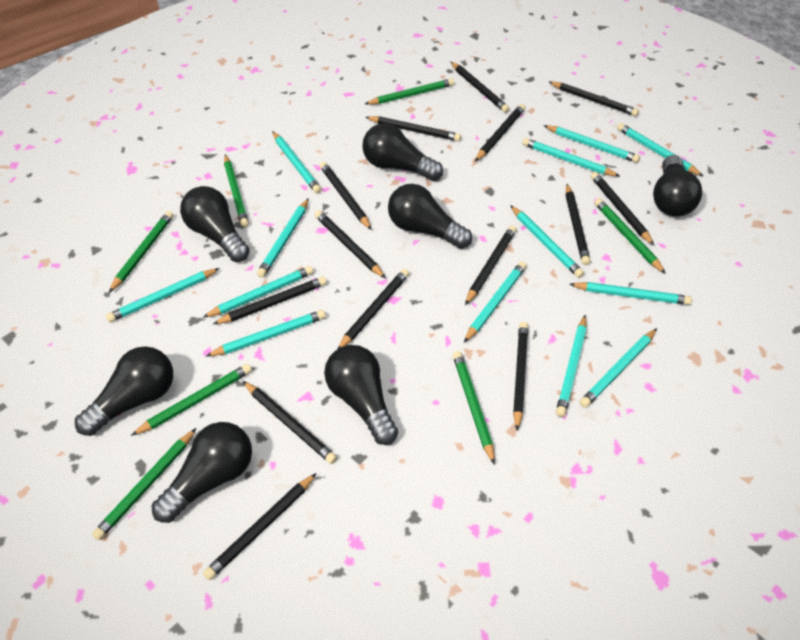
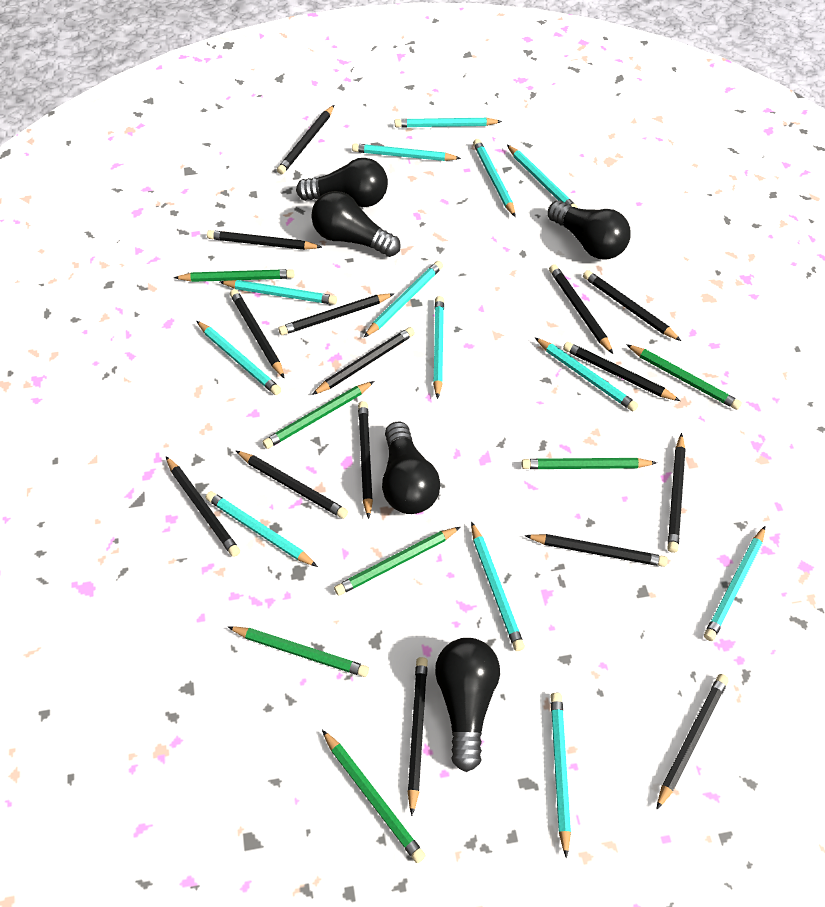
black light bulb: [75,346,173,436] [152,422,252,523] [180,186,250,262] [324,345,398,445] [362,123,443,181] [388,184,472,249] [653,155,702,216] = 7 -> [296,158,388,207] [311,191,401,257] [382,422,440,514] [435,638,500,772] [548,200,631,260] = 5
black pencil: [203,473,317,580] [213,277,327,324] [243,381,337,464] [315,210,386,278] [320,162,372,230] [338,269,409,349] [366,116,461,141] [451,62,510,113] [465,226,516,305] [475,104,525,162] [513,322,528,431] [549,81,639,116] [566,184,591,265] [591,172,654,245] = 14 -> [166,456,240,557] [207,230,322,250] [230,289,285,379] [235,450,348,519] [277,105,334,174] [279,293,394,335] [312,327,415,395] [358,401,373,519] [407,657,428,816] [525,534,668,567] [549,264,613,354] [563,342,680,401] [583,270,681,341] [656,674,729,810] [668,433,686,553] = 15

